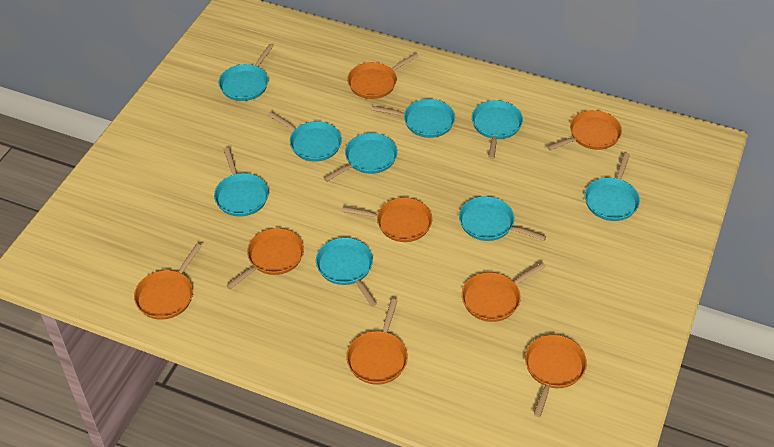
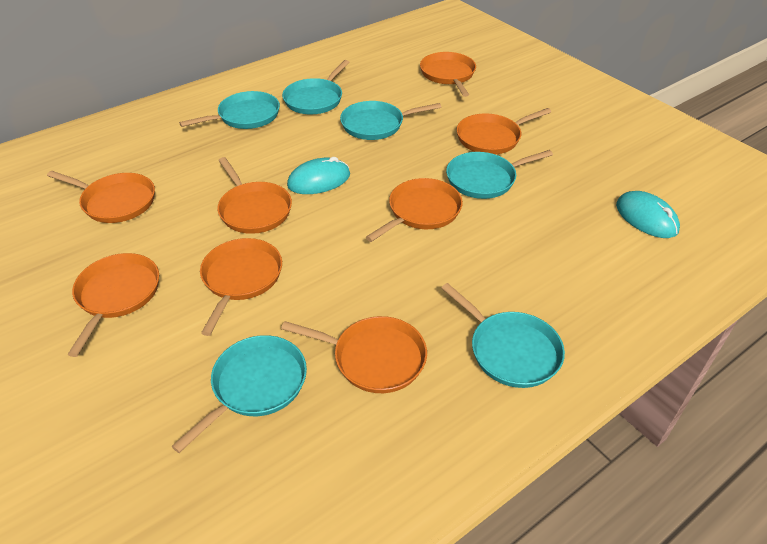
turquoise mouse: none = 0 -> [287,157,350,194] [616,191,680,238] = 2
turquoise pan: [214,148,269,217] [218,44,273,101] [268,112,342,162] [316,238,377,306] [324,133,398,182] [372,99,455,138] [459,196,546,241] [472,100,523,159] [585,153,640,221] = 9 -> [171,335,307,453] [179,91,280,129] [282,60,349,115] [340,101,441,140] [441,283,565,388] [446,150,553,199] = 6

